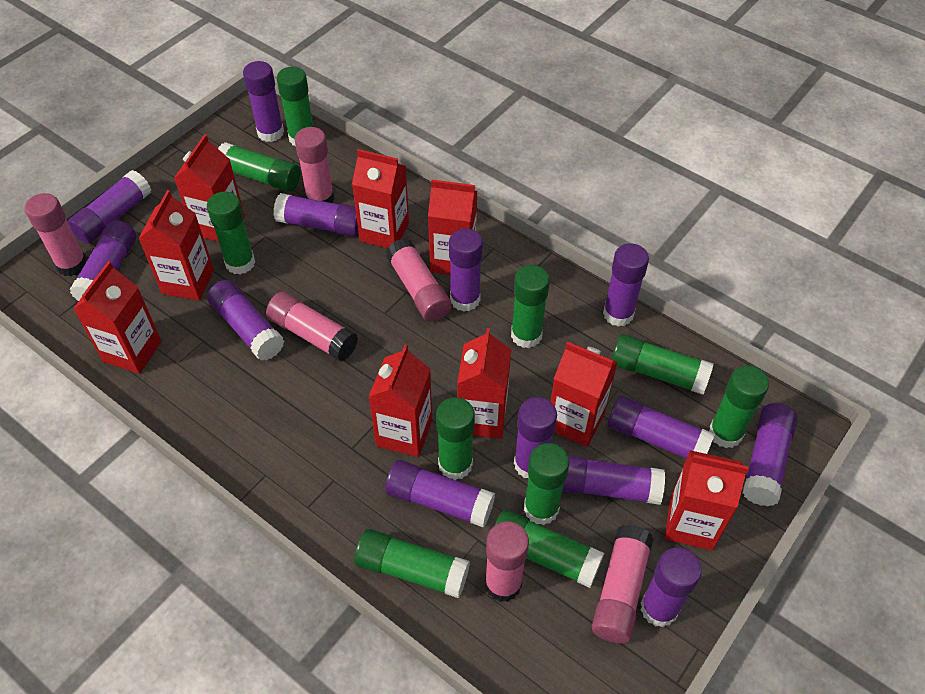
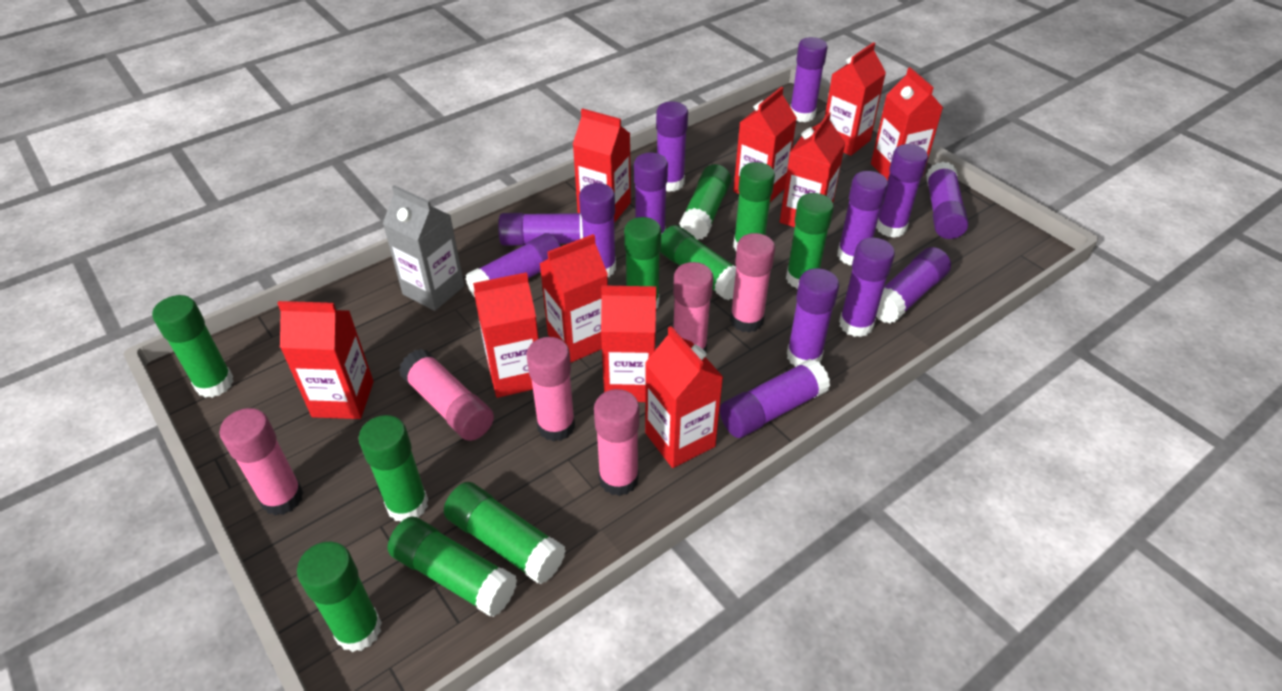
grey carton: none = 0 -> [382,185,464,311] = 1
red carton: [73,261,161,374] [138,190,214,300] [174,134,245,242] [352,149,409,248] [368,345,432,457] [428,180,477,275] [457,328,511,439] [551,342,618,447] [665,450,749,550] = 9 -> [277,301,374,419] [473,272,539,398] [539,234,608,363] [573,108,631,223] [601,285,656,402] [645,326,723,468] [733,87,797,202] [780,112,845,227] [825,42,886,156] [871,67,943,181] = 10

